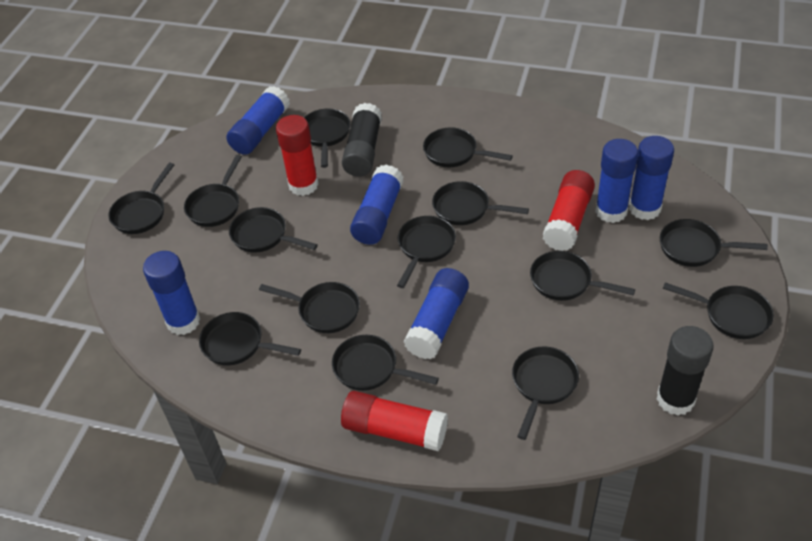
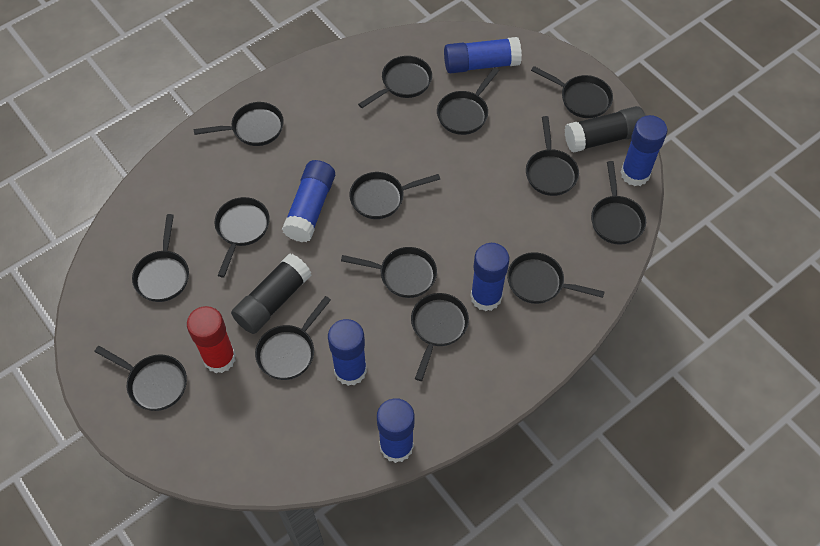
red glue stick: [276,115,319,196] [341,391,448,451] [542,170,595,251] = 3 -> [187,306,236,373] = 1

